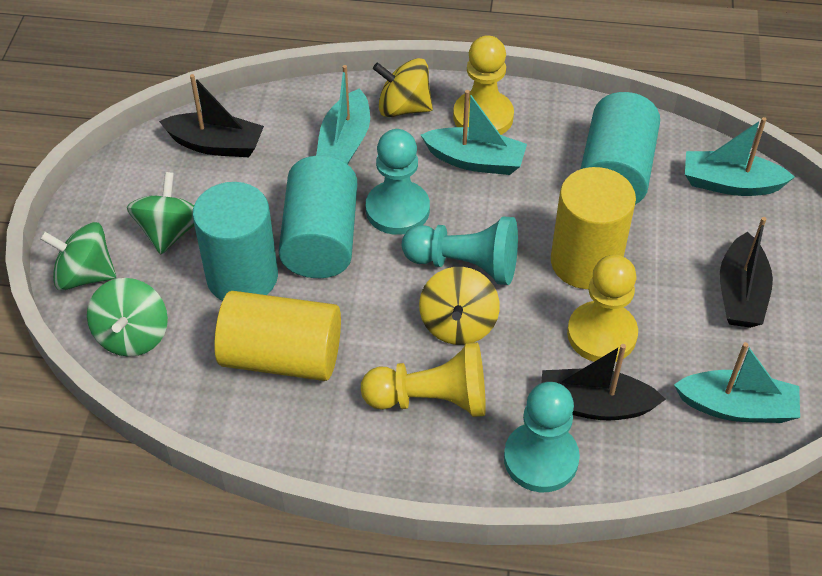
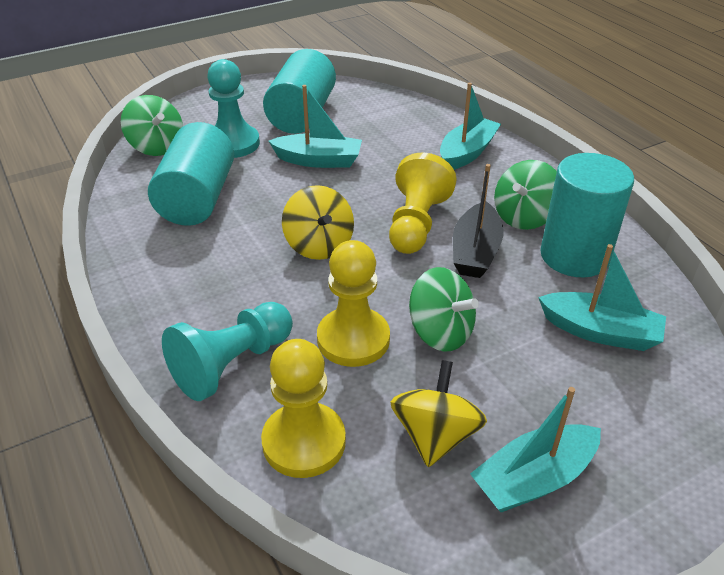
black boat: [159,74,264,157] [541,344,666,420] [720,217,773,328] = 3 -> [453,164,504,278] = 1
turquoise pawn: [366,129,430,235] [402,216,518,285] [504,382,580,492] = 3 -> [162,302,293,401] [207,59,260,158] = 2
yellow cylinder: [214,291,341,381] [551,167,636,289] = 2 -> none = 0

